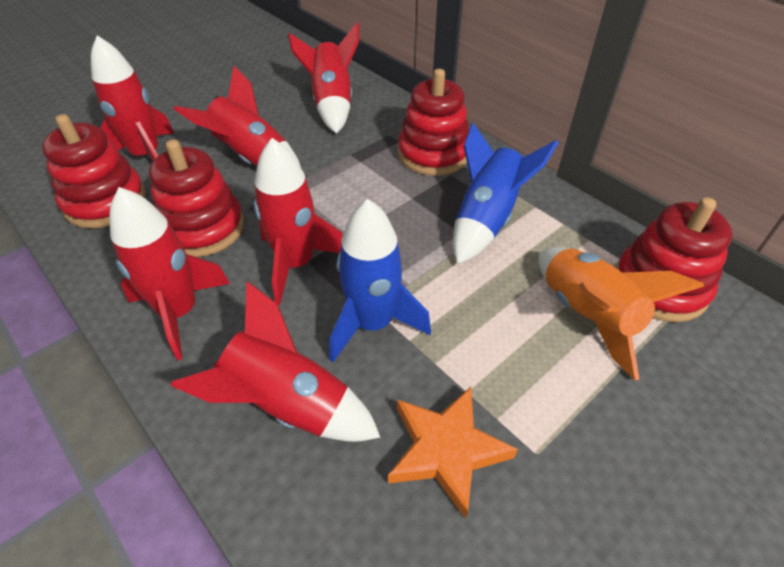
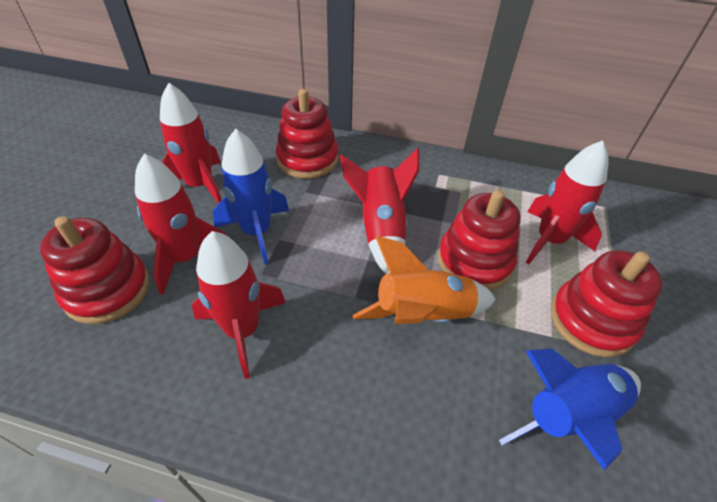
orange star: [388,387,518,519] = 1 -> none = 0
red rocket: [91,35,174,161] [109,187,230,360] [170,282,381,442] [174,66,301,167] [253,138,343,305] [288,23,359,134] = 6 -> [135,154,226,295] [160,83,222,204] [192,231,286,379] [340,148,419,274] [526,140,608,264] = 5

